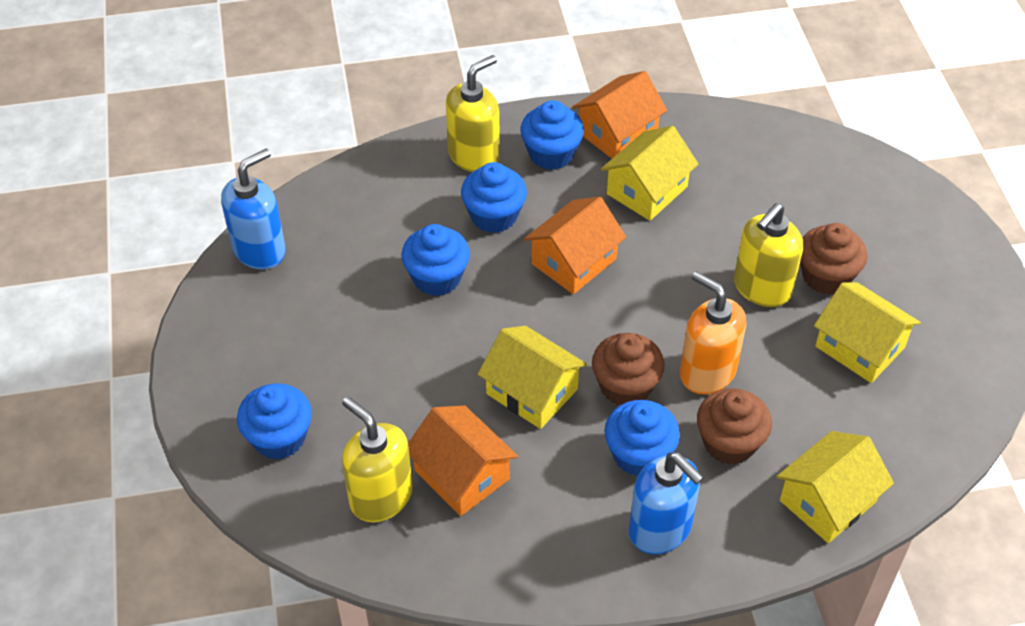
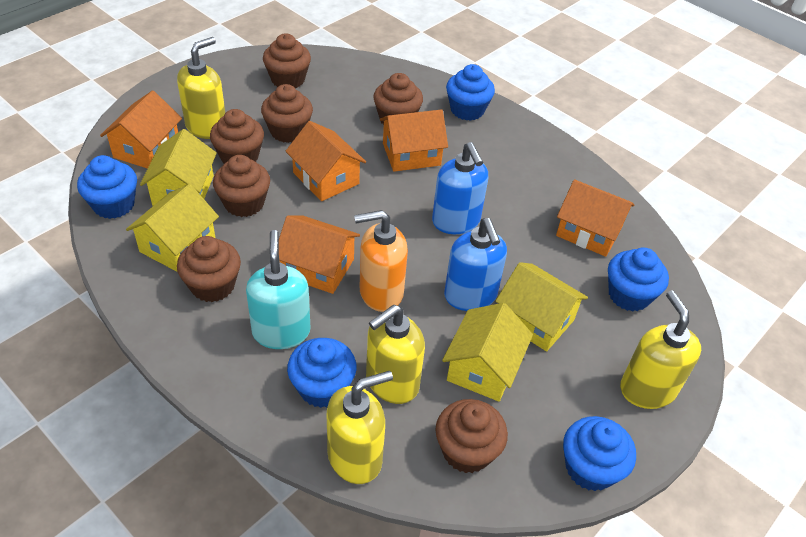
brown cupcake: [592,333,665,405] [697,388,772,465] [800,223,867,295] = 3 -> [177,236,241,302] [210,109,264,164] [213,155,270,217] [261,84,313,143] [263,34,311,88] [373,73,423,125] [435,399,508,473] = 7
orange house: [408,405,518,516] [524,197,626,294] [572,71,667,159] = 3 -> [100,90,182,169] [279,215,360,294] [285,121,366,201] [380,109,448,172] [556,179,635,257] = 5
turquoise soap dispenser: none = 0 -> [246,230,310,349] = 1
yellow soap dispenser: [342,397,413,522] [446,55,500,172] [734,203,803,307] = 3 -> [177,37,225,139] [327,371,393,484] [366,305,425,404] [620,290,701,409] = 4

